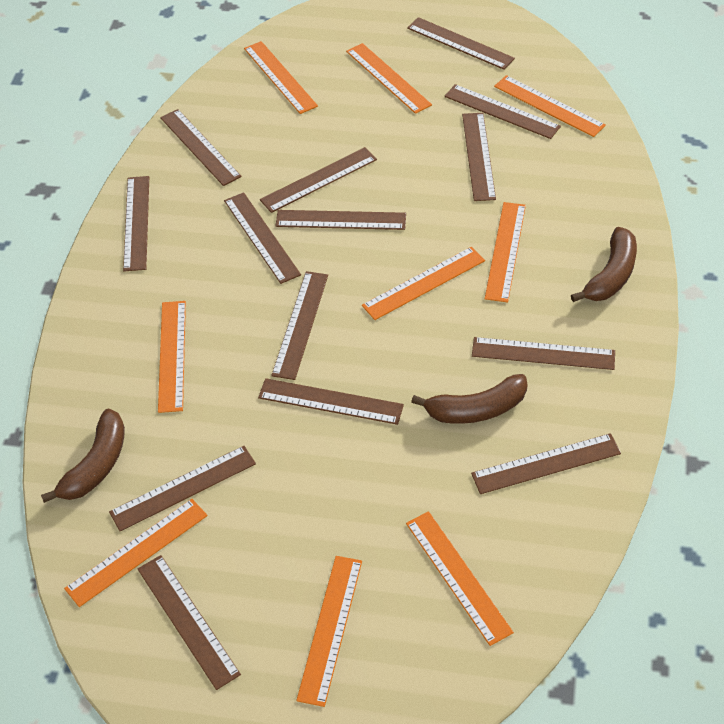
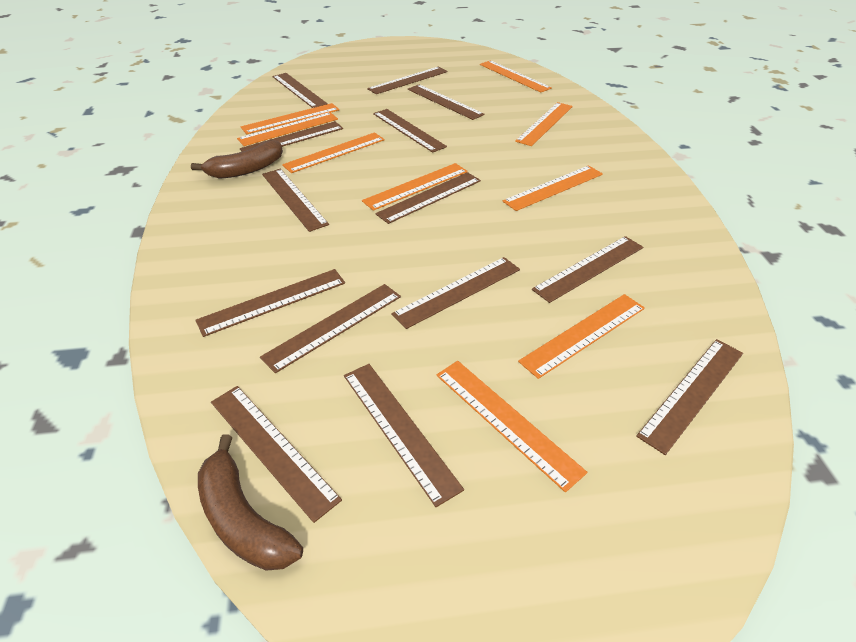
brown banana: [41,409,125,503] [411,374,528,424] [571,227,637,302] = 3 -> [191,140,283,179] [198,434,303,571] = 2

